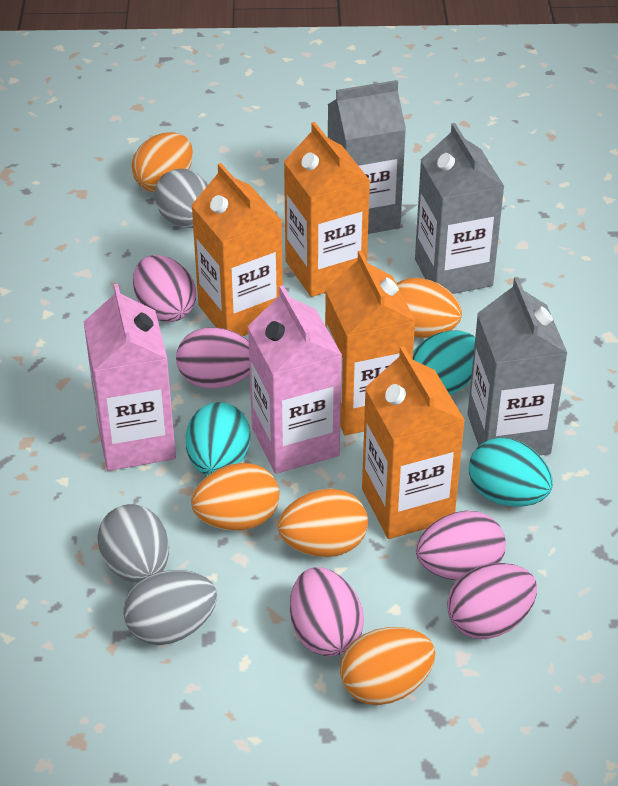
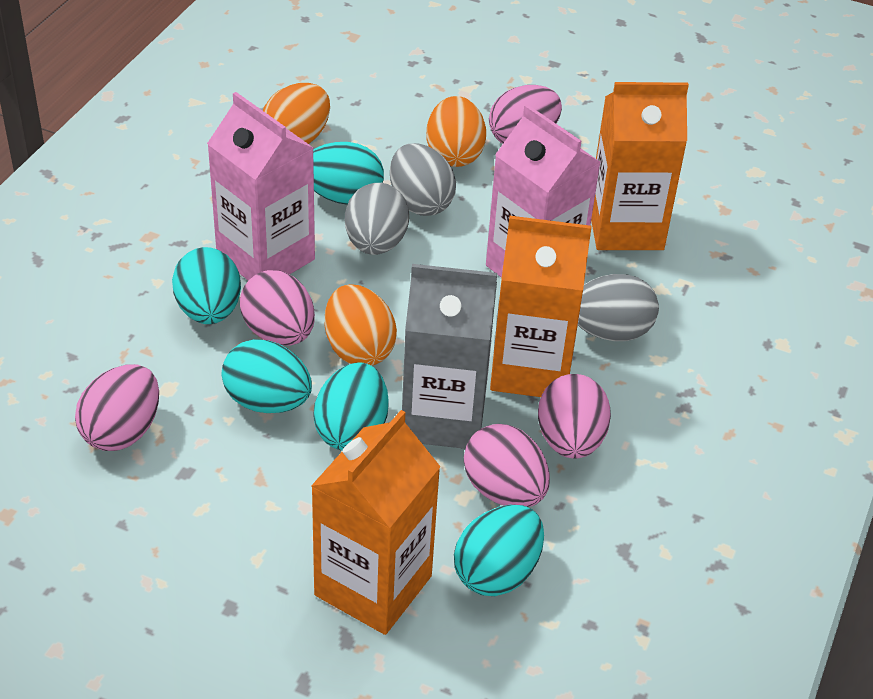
grey carton: [328,80,406,234] [415,123,505,294] [467,277,568,455] = 3 -> [402,264,497,449] = 1
orange carton: [191,163,283,336] [284,122,370,297] [325,250,415,435] [362,346,465,539] = 4 -> [311,410,441,635] [490,216,592,397] [591,82,689,250] = 3
orange egg: [132,132,193,192] [191,463,280,531] [278,488,368,557] [340,627,435,705] [397,278,462,338] = 5 -> [263,83,330,144] [325,284,397,366] [426,96,486,167] = 3
turquoise egg: [185,402,250,476] [413,330,475,395] [469,438,553,507] = 3 -> [172,247,241,324] [222,339,312,413] [313,142,384,205] [313,362,389,451] [454,505,544,596] = 5

